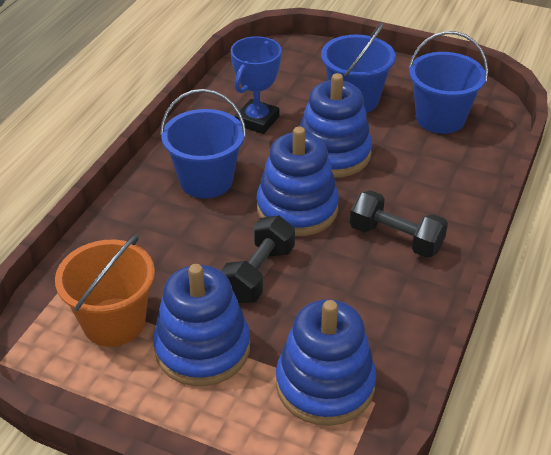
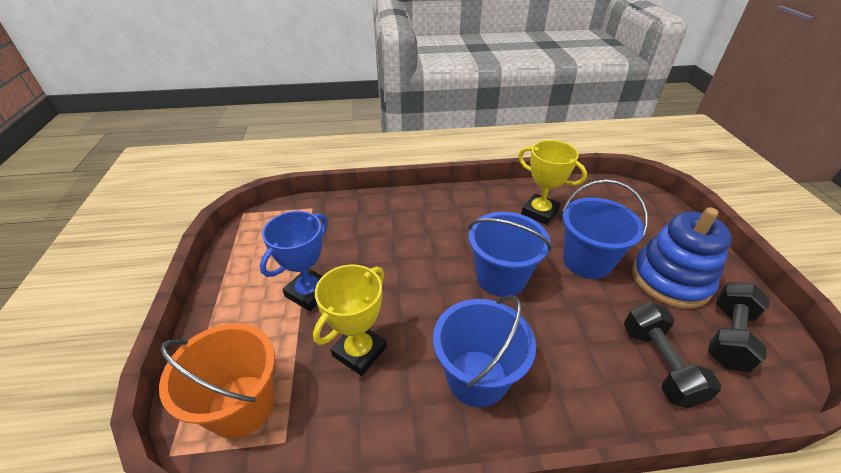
blue stacking toy: [153,264,250,386] [256,126,339,236] [276,299,376,426] [300,73,372,178] = 4 -> [632,207,732,309] = 1
yellow trophy: none = 0 -> [313,265,387,376] [518,140,587,225] = 2

